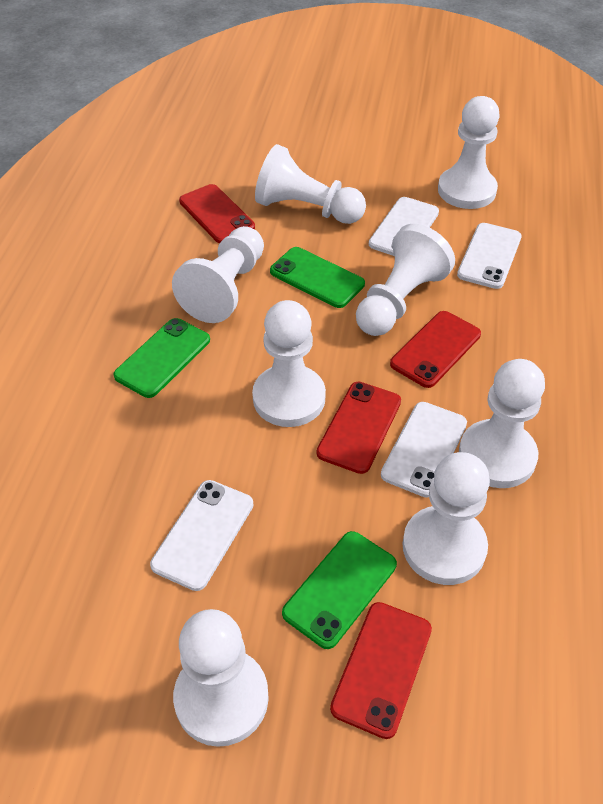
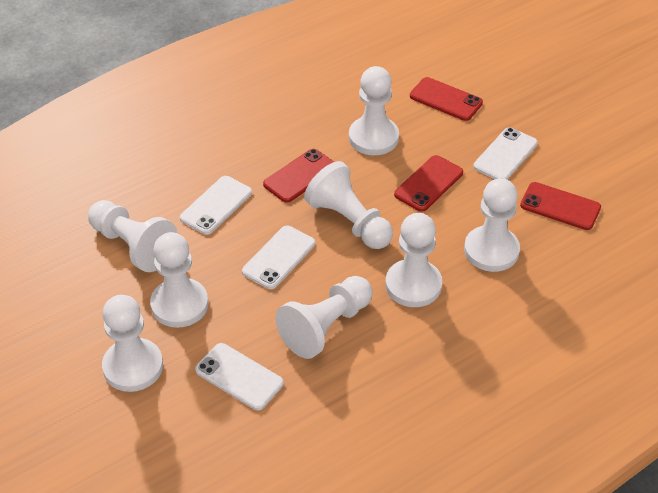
green phone: [113,318,210,398] [270,247,365,308] [282,531,397,649] = 3 -> none = 0

